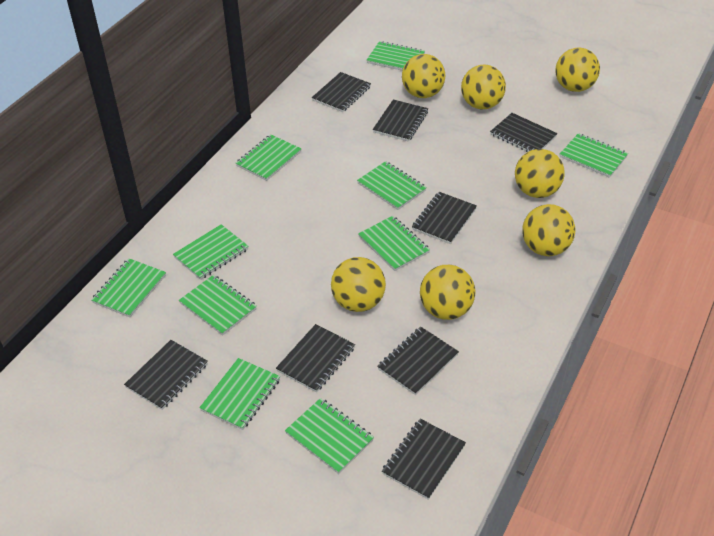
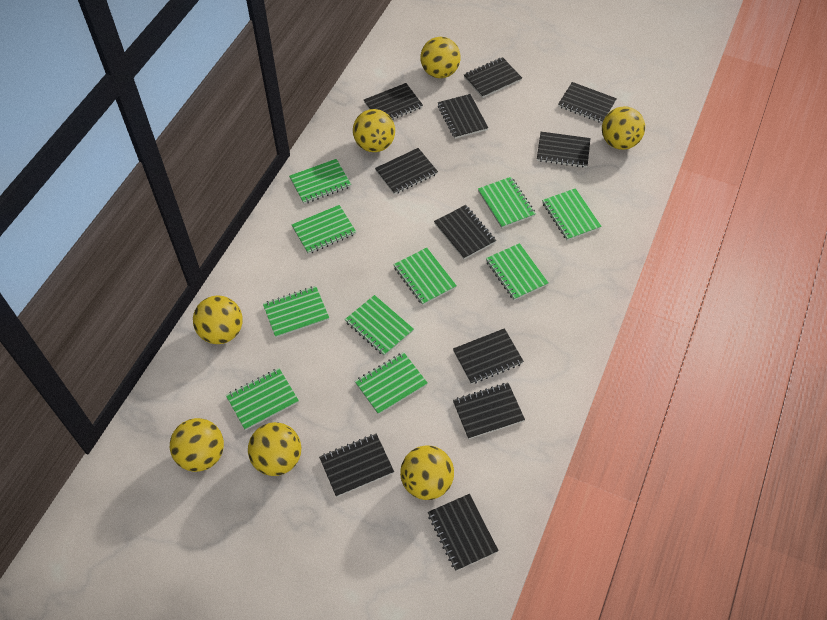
black notebook: [124,340,208,410] [276,324,355,393] [312,72,371,112] [373,99,428,142] [377,327,459,395] [382,419,466,500] [412,192,477,244] [490,113,558,152] = 8 -> [319,434,394,497] [364,83,423,120] [375,148,438,195] [428,494,499,571] [434,205,496,259] [438,94,488,139] [453,328,524,384] [453,383,525,439] [464,57,522,98] [537,132,591,168] [558,82,617,123] = 11

